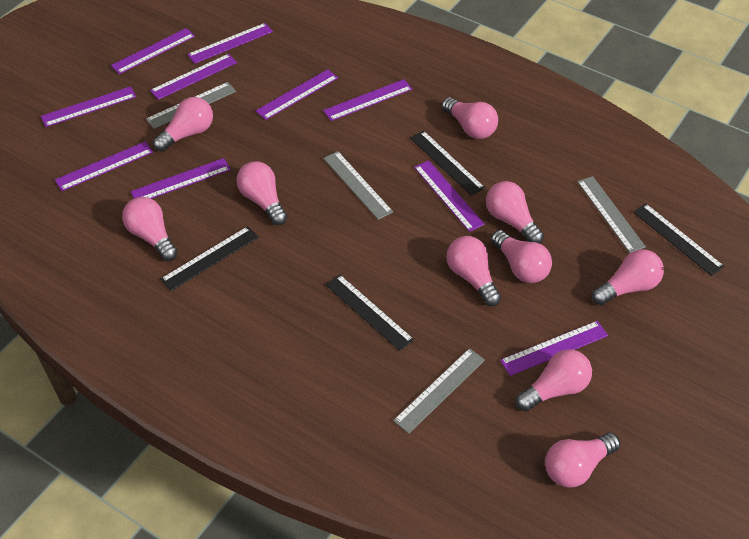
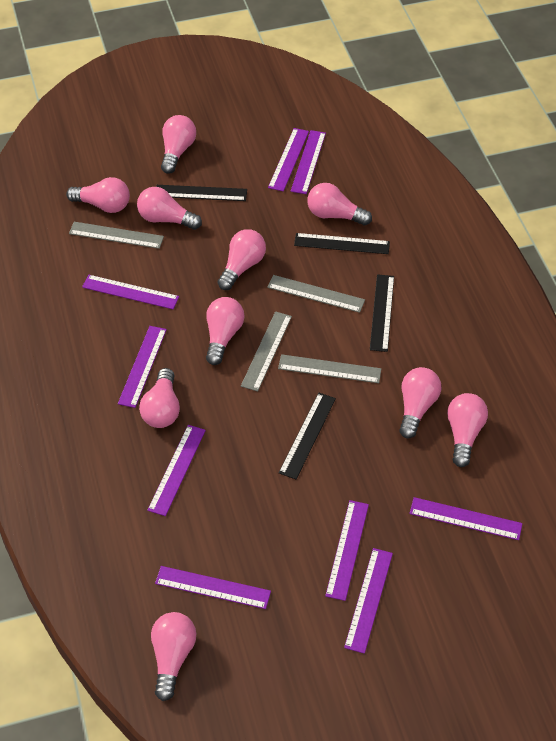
purple ruler: [41,86,136,127] [55,141,153,191] [111,28,195,74] [131,158,231,199] [150,54,237,100] [187,23,273,64] [255,69,338,120] [323,79,412,121] [414,160,485,232] [500,321,608,376] = 10 -> [82,275,179,309] [118,326,167,408] [147,425,206,516] [155,566,271,609] [268,128,309,191] [291,130,326,194] [325,500,369,601] [344,548,393,654] [410,497,522,540] = 9

